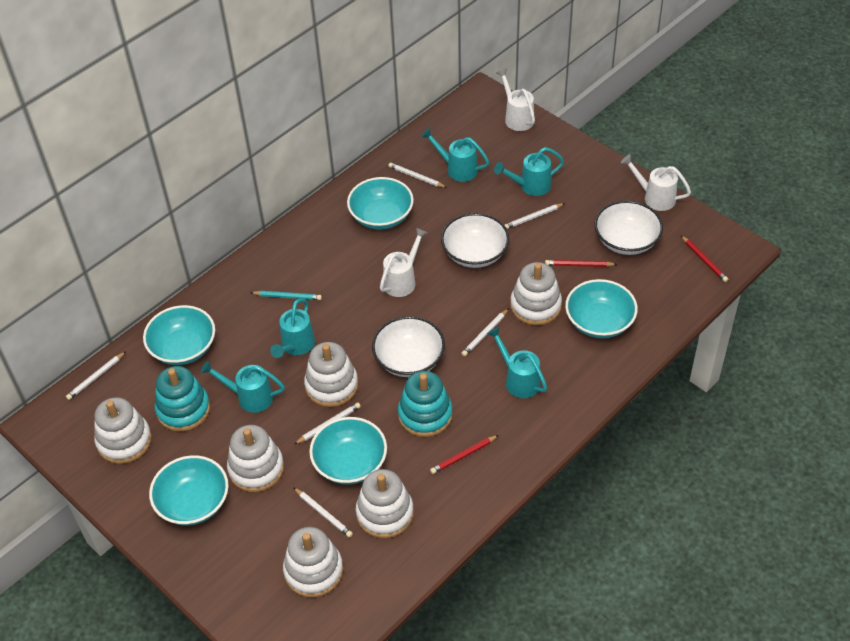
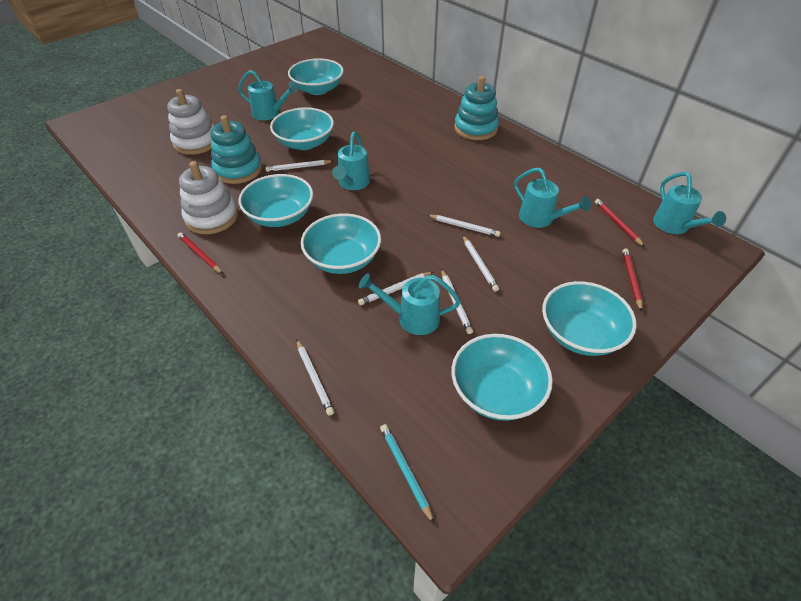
turquoise bowl: [143,305,215,365] [149,455,229,525] [309,417,387,485] [347,177,414,230] [565,279,638,338] = 5 -> [239,174,313,227] [270,107,334,150] [288,58,344,95] [301,213,381,274] [452,334,553,421] [542,281,637,356] = 6
white bowl: [372,316,445,377] [441,213,510,268] [594,200,663,255] = 3 -> none = 0
white stacking toy: [94,397,152,464] [227,425,284,492] [283,527,343,598] [304,342,358,407] [355,469,414,538] [510,262,562,325] = 6 -> [167,89,214,155] [179,161,238,234] = 2
white watering can: [380,228,427,297] [497,68,535,131] [621,154,691,211] = 3 -> none = 0

